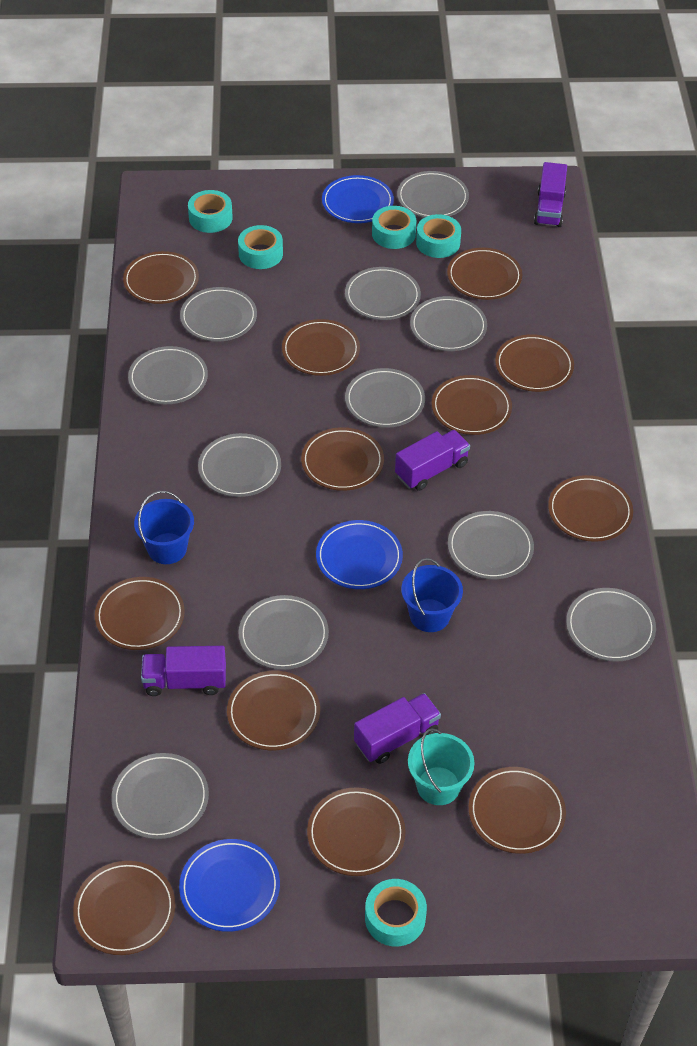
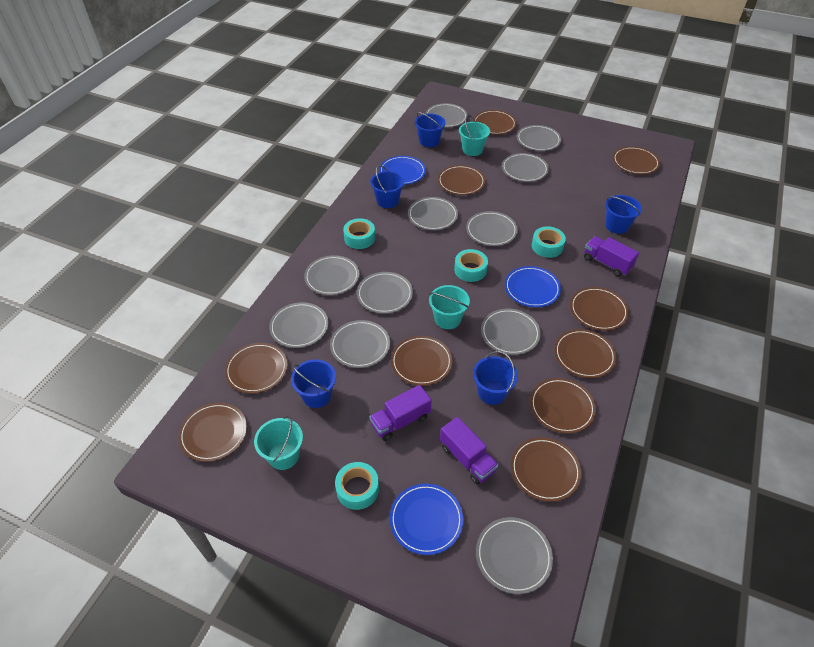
blue bucket: [134,491,194,564] [401,558,463,632] = 2 -> [291,359,336,408] [370,165,404,208] [415,112,445,147] [473,351,518,405] [605,195,642,234] = 5
brown plate: [73,861,175,955] [95,577,185,650] [123,251,199,304] [227,671,320,750] [282,319,360,376] [301,427,384,491] [307,787,406,876] [432,375,512,435] [447,248,522,300] [468,767,566,854] [495,334,574,392] [548,475,633,542] = 12 -> [178,403,247,462] [225,343,288,394] [391,336,453,386] [438,165,485,195] [473,110,517,135] [511,437,582,502] [530,378,596,434] [554,329,616,378] [570,287,629,331] [613,146,660,175] = 10
purple truck: [141,646,226,696] [354,693,441,764] [395,430,470,491] [534,162,567,227] = 4 -> [369,385,431,441] [440,417,499,485] [584,236,639,276] = 3
turquoise bucket: [408,728,474,805] = 1 -> [254,415,303,470] [429,285,470,329] [459,115,490,156] = 3
turquoise tape: [188,190,233,233] [238,225,283,269] [365,879,427,947] [372,206,417,249] [416,214,461,258] = 5 -> [335,462,379,510] [343,218,375,249] [454,249,488,282] [532,226,566,258] = 4

